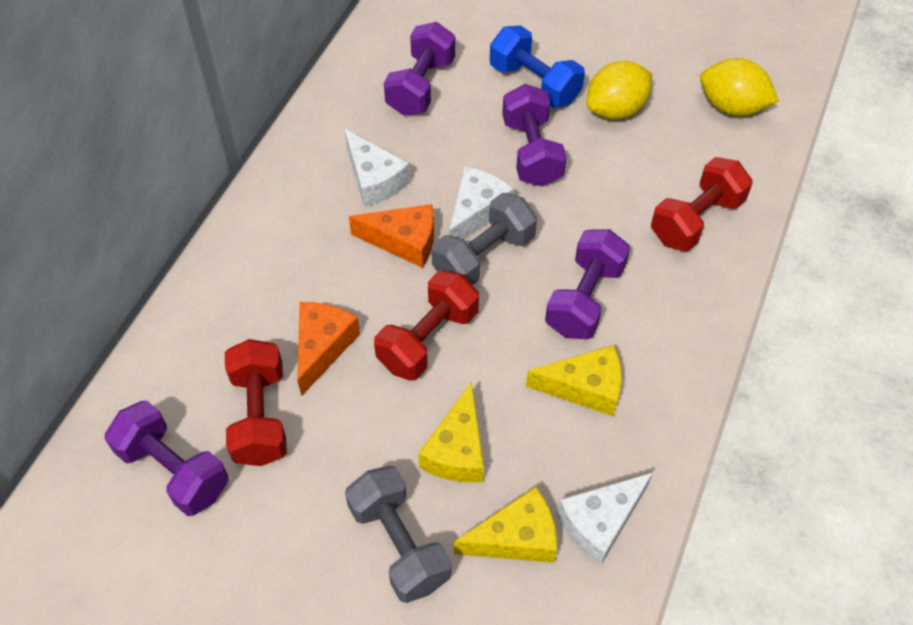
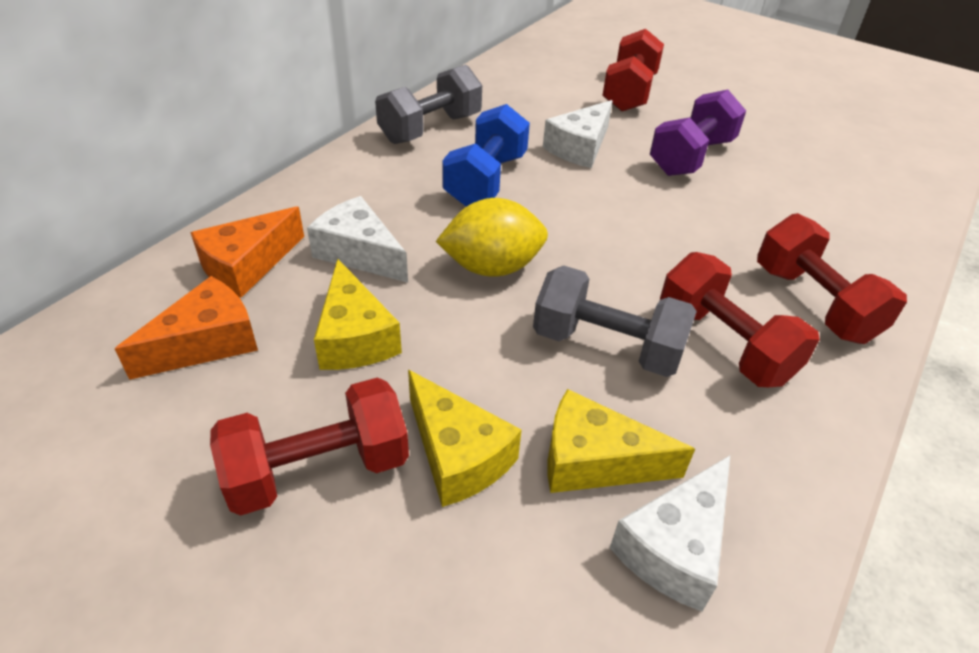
purple dumbbell: [105,400,229,516] [384,22,456,116] [502,84,567,186] [545,229,630,339] = 4 -> [650,89,746,176] = 1
red dumbbell: [225,339,287,466] [374,270,479,381] [651,157,753,252] = 3 -> [210,377,409,516] [602,29,664,111] [660,252,820,387] [757,213,907,344] = 4
yellow lemon: [587,61,652,120] [700,58,779,116] = 2 -> [436,198,548,276] = 1

